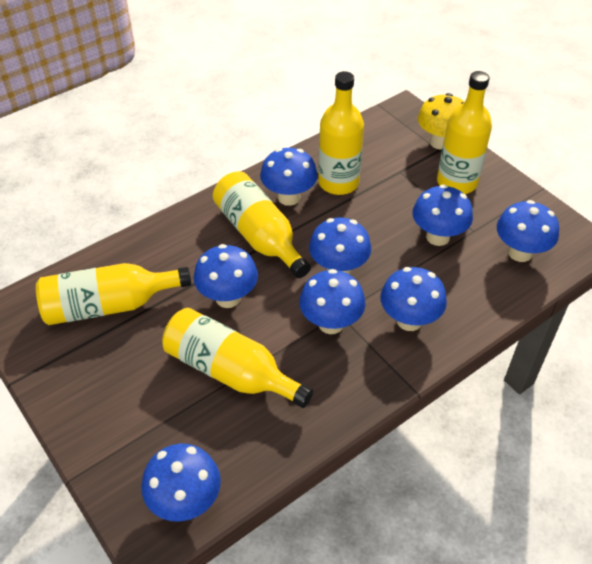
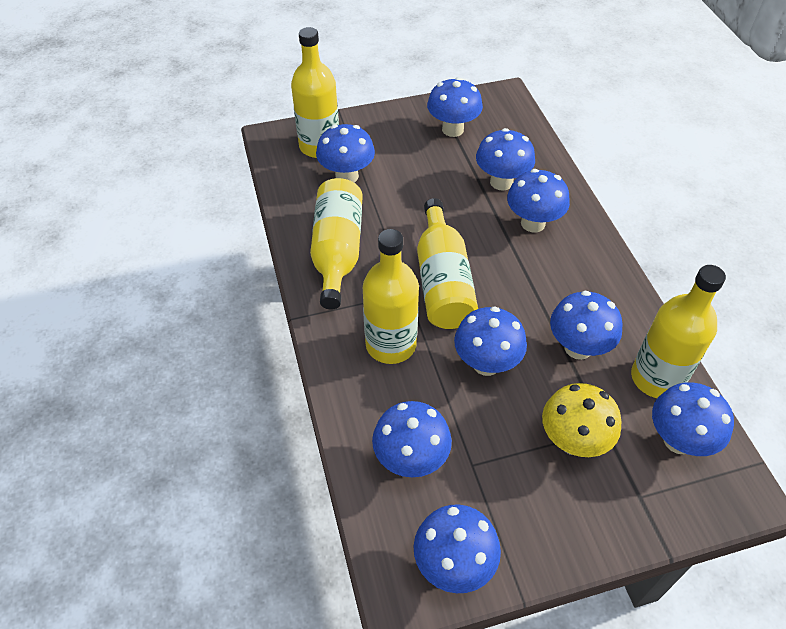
blue mushroom: [141,444,221,522] [193,244,258,308] [260,148,318,206] [299,269,366,334] [309,217,371,274] [380,267,447,331] [413,185,473,246] [497,200,559,262] = 8 -> [316,124,375,183] [372,401,452,478] [414,504,501,593] [427,77,483,137] [454,306,527,376] [476,128,535,191] [507,169,570,232] [550,291,623,360] [652,382,734,456] = 9

